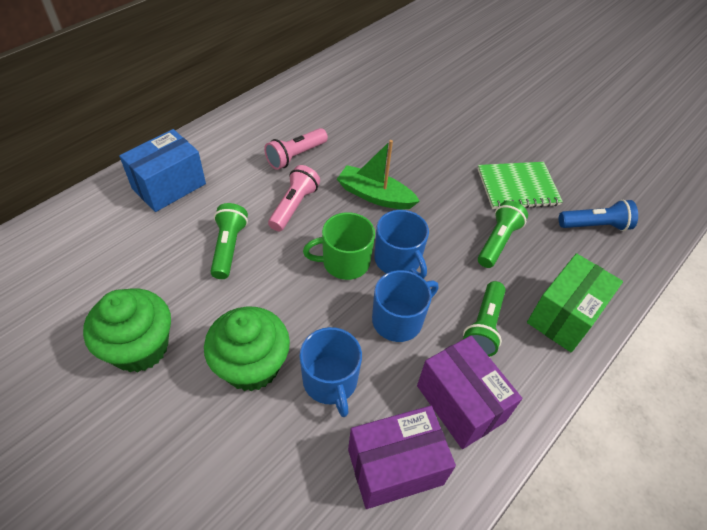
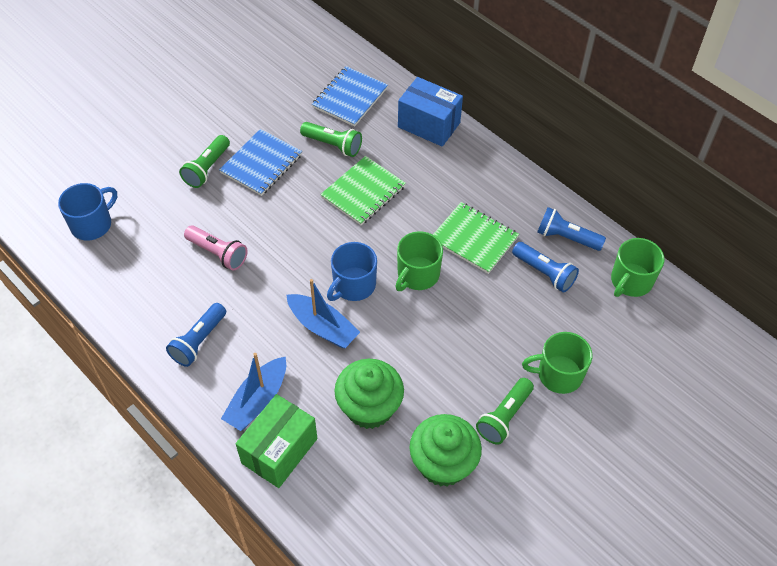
blue boat: none = 0 -> [221,353,286,431] [286,279,360,348] = 2
blue flashlight: [559,199,638,231] = 1 -> [166,303,226,367] [512,242,579,293] [537,207,606,251] = 3
blue mug: [299,327,362,417] [372,270,439,342] [374,210,429,279] = 3 -> [58,183,117,240] [327,242,377,301] = 2
blue notebook: none = 0 -> [219,129,302,196] [312,66,388,127] = 2
green boat: [337,140,420,210] = 1 -> none = 0
green mug: [303,212,375,280] = 1 -> [395,231,443,291] [522,332,592,394] [611,238,664,297] = 3
green notebook: [478,162,563,209] = 1 -> [320,156,406,225] [433,202,519,274] = 2
pink flashlight: [264,128,328,170] [268,165,320,231] = 2 -> [184,225,248,270] = 1
purple box: [348,406,456,509] [417,335,522,449] = 2 -> none = 0

